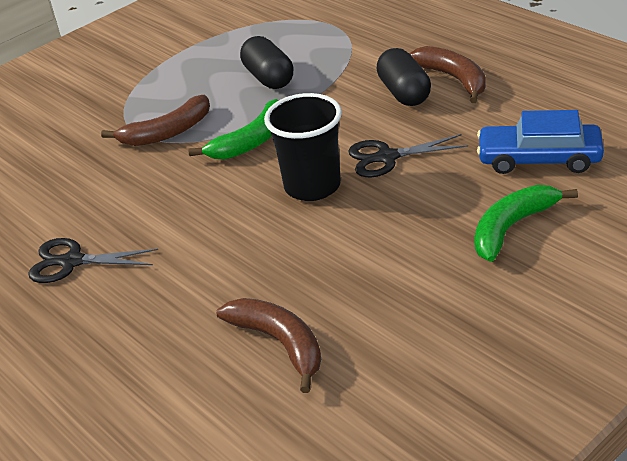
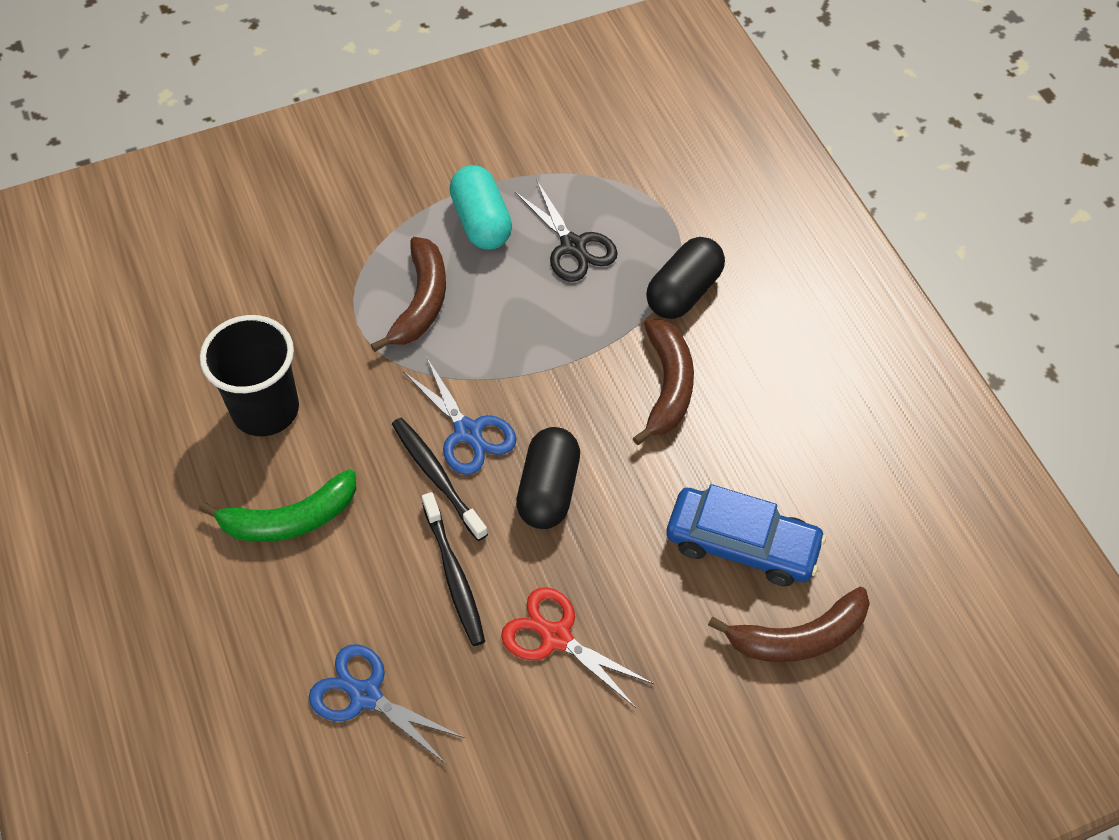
black scissors: [28,238,158,283] [348,134,468,177] = 2 -> [515,181,618,282] = 1
black toothbrush: none = 0 -> [392,418,488,541] [422,492,485,646] = 2
blue scissors: none = 0 -> [309,644,465,764] [403,358,516,475] = 2
green banana: [188,99,279,160] [475,185,578,262] = 2 -> [199,469,356,542] = 1
red scissors: none = 0 -> [501,587,654,708] = 1
turquoise capsule: none = 0 -> [449,165,512,250] = 1

